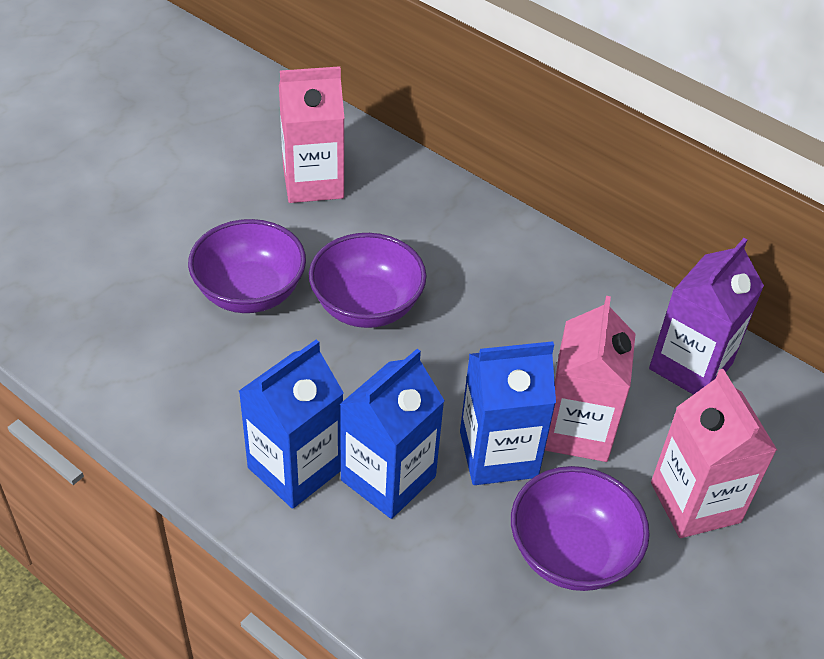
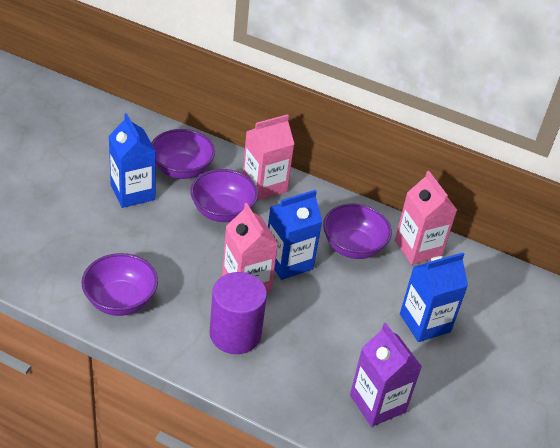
purple bowl: [188,219,306,313] [309,233,426,328] [511,466,650,591] = 3 -> [81,253,158,316] [152,129,215,179] [190,169,258,222] [323,204,392,259] = 4
purple cylinder: none = 0 -> [209,272,267,354] = 1

